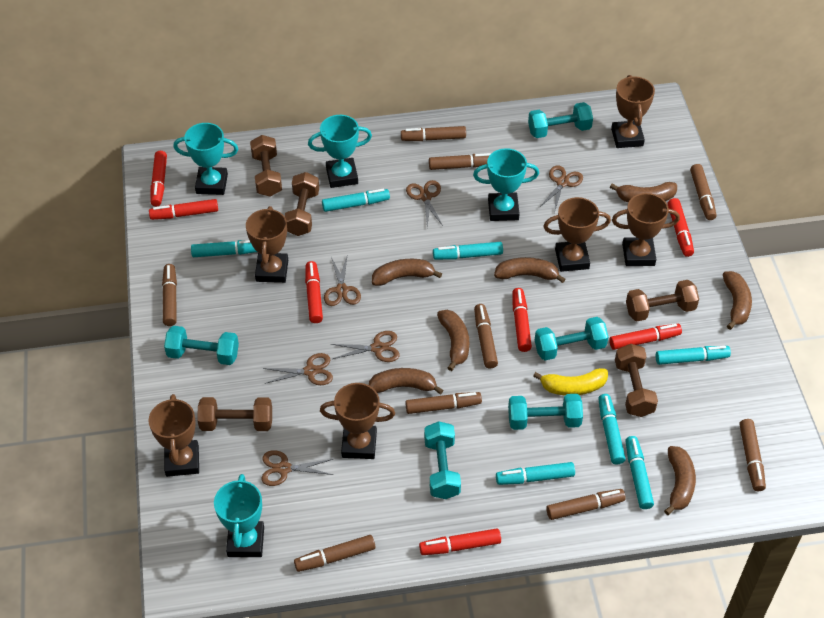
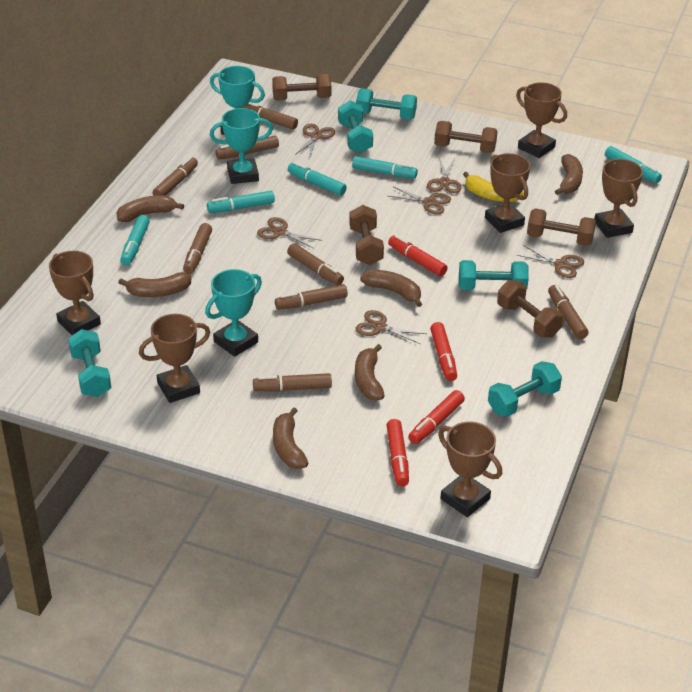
brown banana: [369,368,444,394] [372,259,442,286] [437,310,469,371] [494,257,566,283] [610,182,677,202] [664,446,696,515] [723,271,752,330] = 7 -> [117,195,184,222] [118,272,192,297] [273,407,308,469] [355,344,384,401] [360,270,422,307] [555,154,583,195] = 6
brown marker: [162,264,177,326] [294,535,375,572] [401,126,466,141] [405,392,482,414] [429,153,491,170] [474,304,498,369] [546,489,626,520] [690,164,717,220] [739,419,766,491] = 9 -> [153,157,198,196] [183,223,212,274] [215,136,279,160] [242,102,298,130] [253,373,332,392] [275,284,348,310] [287,243,344,285] [548,285,589,339] = 8
red marker: [149,199,218,220] [150,151,167,206] [305,261,323,323] [419,529,501,555] [512,288,532,352] [609,324,682,350] [667,198,694,257] = 7 -> [387,419,409,487] [388,235,447,276] [408,390,465,444] [430,322,457,381] = 4
turquoise marker: [191,240,257,257] [322,189,390,212] [433,242,503,260] [496,462,575,485] [598,394,626,464] [625,436,654,509] [656,346,731,365] = 7 -> [120,215,150,265] [207,191,275,213] [288,162,347,196] [352,156,418,178] [605,146,662,183] = 5
turquoise trophy: [173,123,238,195] [214,474,264,557] [308,115,372,188] [473,148,539,221] = 4 -> [205,269,262,357] [210,66,265,135] [210,108,273,184] = 3

